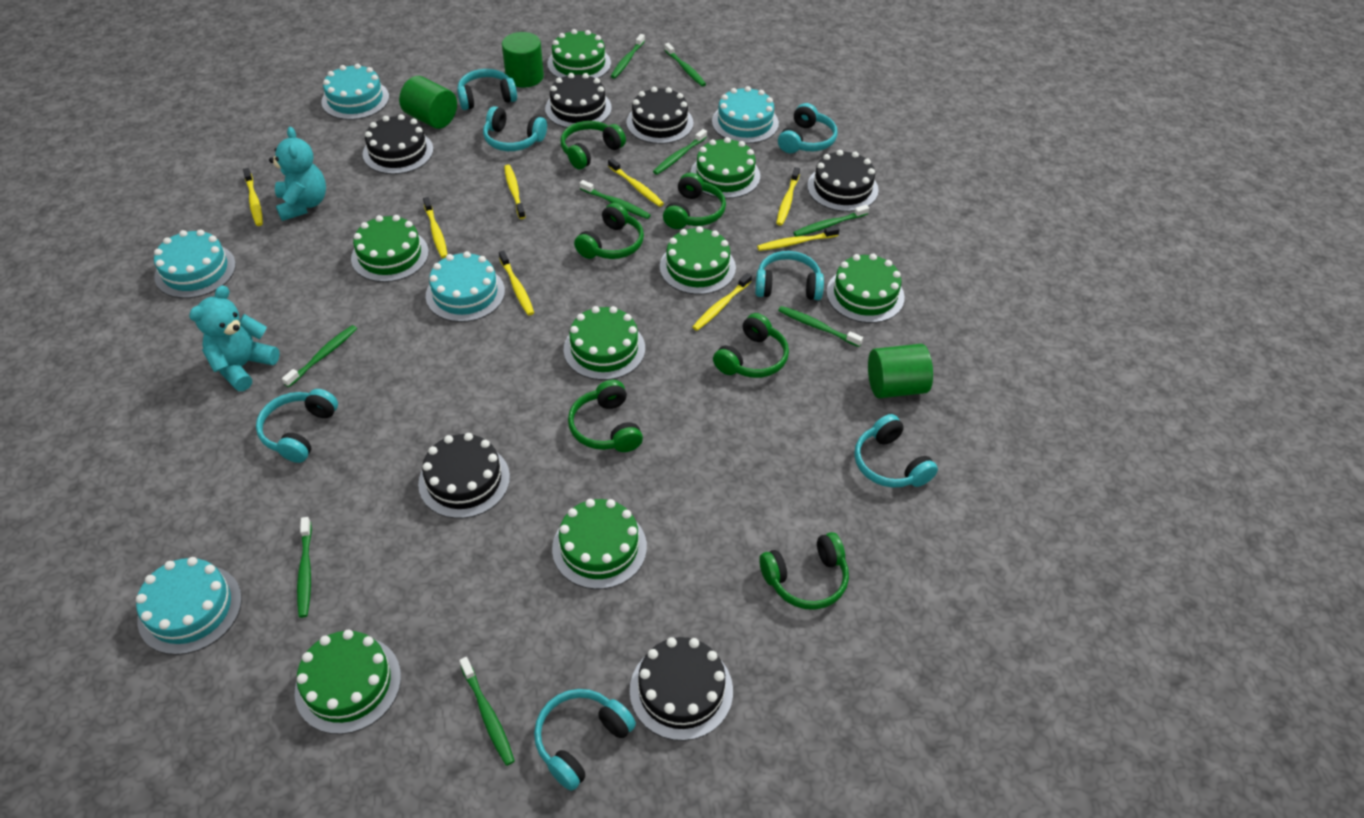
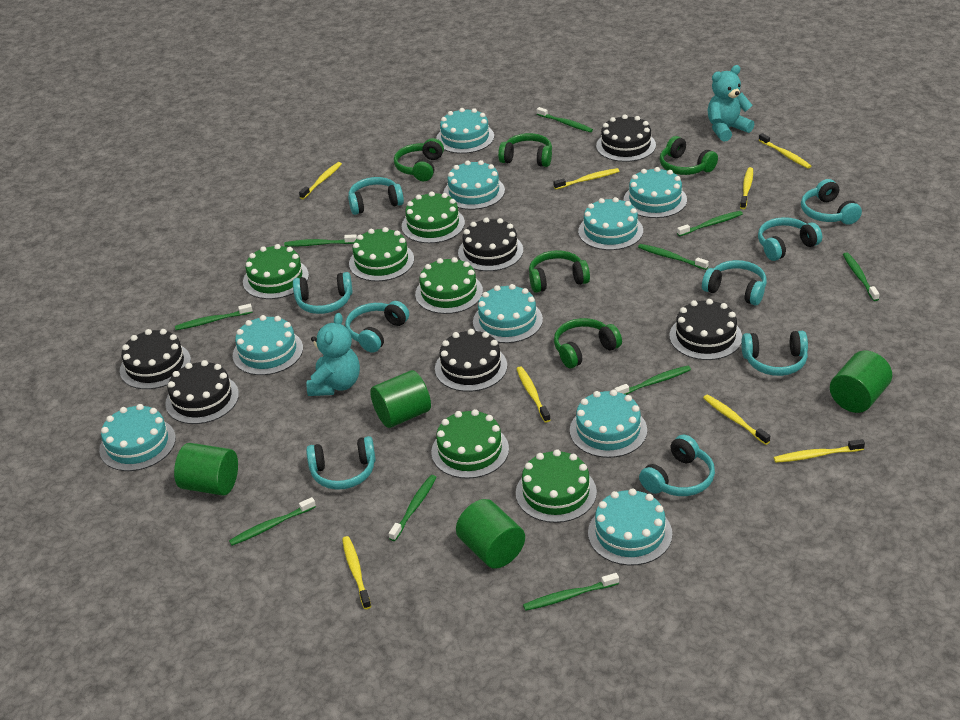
green cake: [295,630,401,734] [351,215,429,282] [547,29,611,78] [552,499,647,589] [563,306,645,380] [660,226,736,295] [690,137,760,199] [826,254,905,323] = 8 -> [243,244,309,299] [349,227,414,281] [402,191,465,243] [415,257,483,314] [431,409,509,479] [516,449,597,523] = 6
green cylinder: [399,76,457,129] [502,32,544,88] [868,344,933,398] = 3 -> [174,443,238,496] [370,370,431,428] [456,499,525,569] [830,351,892,413] = 4
green headphones: [561,121,626,169] [568,380,643,452] [574,203,644,259] [663,173,726,229] [713,313,789,378] [759,532,849,610] = 6 -> [394,138,444,181] [498,133,552,167] [529,250,590,293] [554,318,622,368] [660,136,718,175] = 5
green toothbrush: [282,325,357,387] [297,517,312,618] [459,657,515,766] [580,180,651,219] [611,34,645,78] [653,129,707,175] [664,43,706,87] [778,306,863,347] [793,205,869,237] = 9 -> [175,304,252,330] [229,497,316,546] [284,234,357,247] [389,475,437,541] [523,573,619,611] [537,107,593,132] [614,366,691,395] [638,244,709,270] [677,211,743,236] [843,252,880,301] = 10
turquoise cake: [136,557,242,655] [154,229,236,298] [321,63,389,120] [426,251,505,322] [712,86,779,144] = 5 -> [99,404,176,471] [233,315,303,375] [436,108,494,154] [443,160,505,210] [473,284,543,343] [570,390,647,458] [578,197,643,250] [588,488,672,566] [623,167,687,218] = 9
turquoise headphones: [256,389,338,463] [457,69,517,110] [483,106,547,151] [534,689,636,791] [755,251,824,300] [778,103,838,153] [854,414,938,488] = 7 -> [293,272,352,314] [306,436,376,490] [345,301,409,353] [348,177,404,215] [639,434,715,496] [702,260,767,306] [741,331,808,376] [758,217,822,261] [801,179,862,225] = 9

